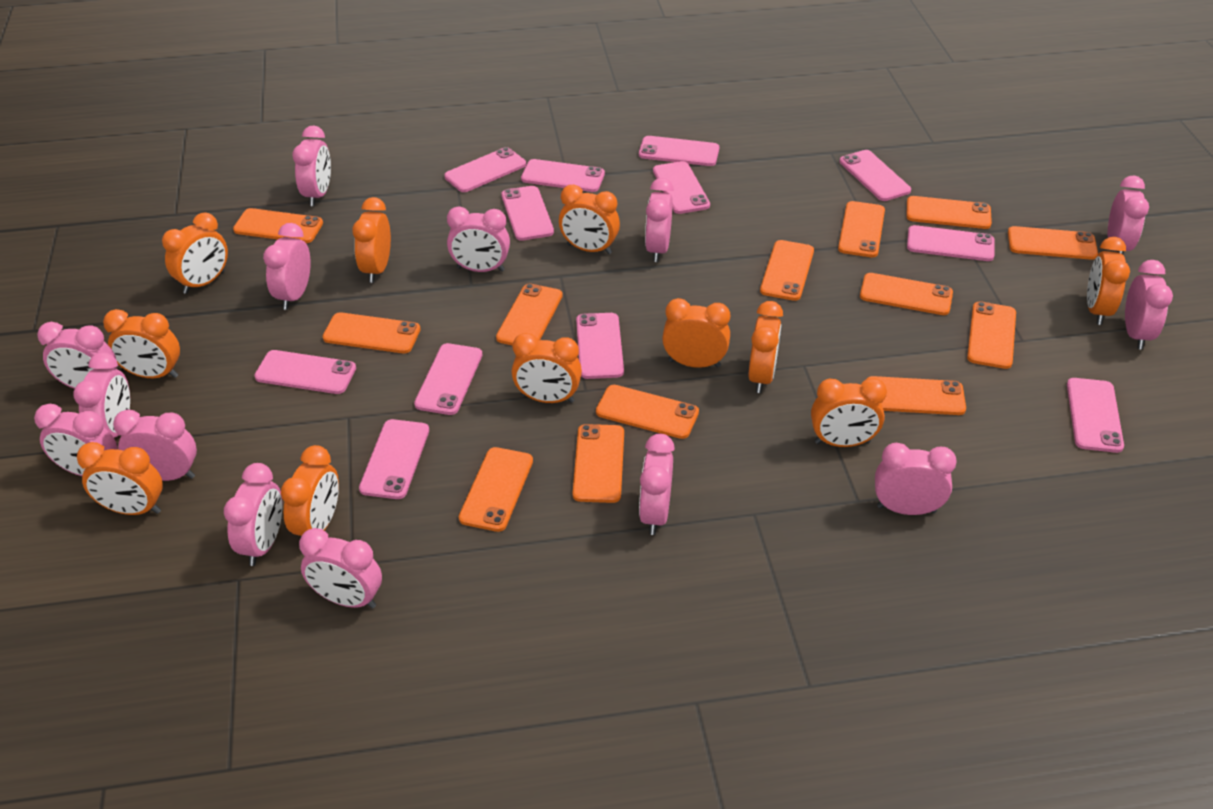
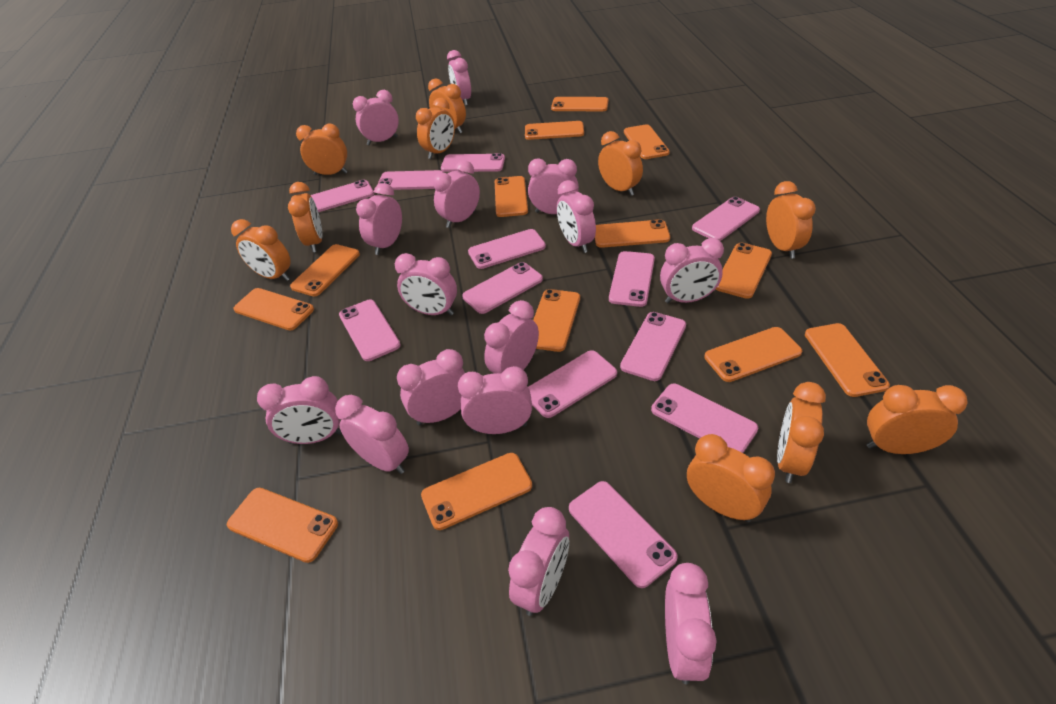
orange clock: [77,442,163,515] [103,309,180,378] [162,212,228,294] [281,445,339,536] [352,197,391,283] [512,333,582,403] [559,185,620,254] [662,298,730,368] [748,301,783,393] [811,378,887,447] [1087,237,1130,325] = 11 -> [231,219,291,281] [288,182,322,252] [296,124,348,175] [416,98,455,159] [428,79,466,133] [598,131,643,196] [687,434,775,522] [766,181,816,259] [777,382,826,483] [866,385,968,454] = 10
pink clock: [34,404,118,476] [37,322,117,389] [73,352,130,438] [113,410,197,481] [224,463,282,566] [263,223,311,310] [292,125,331,206] [299,528,382,609] [447,207,510,272] [639,434,675,535] [645,178,674,262] [875,443,957,515] [1108,175,1149,254] [1125,260,1173,350] = 14 -> [257,376,341,444] [335,395,409,474] [353,90,399,145] [356,183,402,255] [395,253,457,315] [397,349,465,426] [433,160,480,228] [447,50,471,106] [458,366,532,434] [484,300,539,374] [508,507,569,616] [528,158,579,214] [557,180,596,253] [660,238,724,303] [665,563,717,684] = 15

